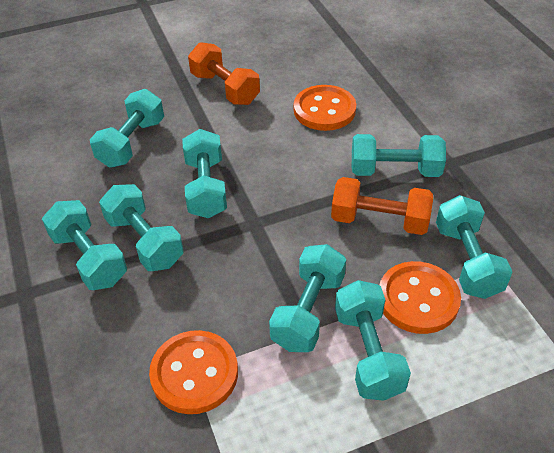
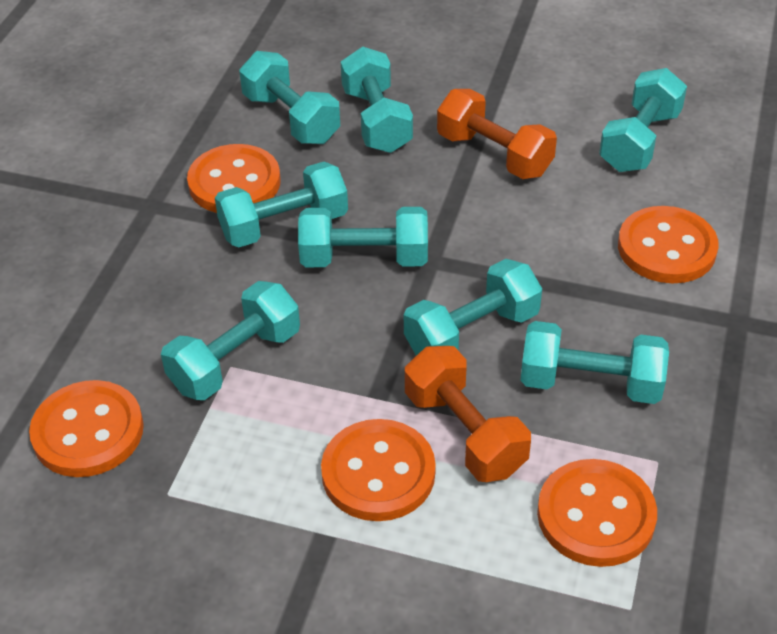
orange button: [149,330,238,414] [294,85,356,131] [379,261,461,334] = 3 -> [29,380,144,477] [187,144,281,213] [321,419,436,521] [537,459,657,567] [618,206,719,283] = 5

